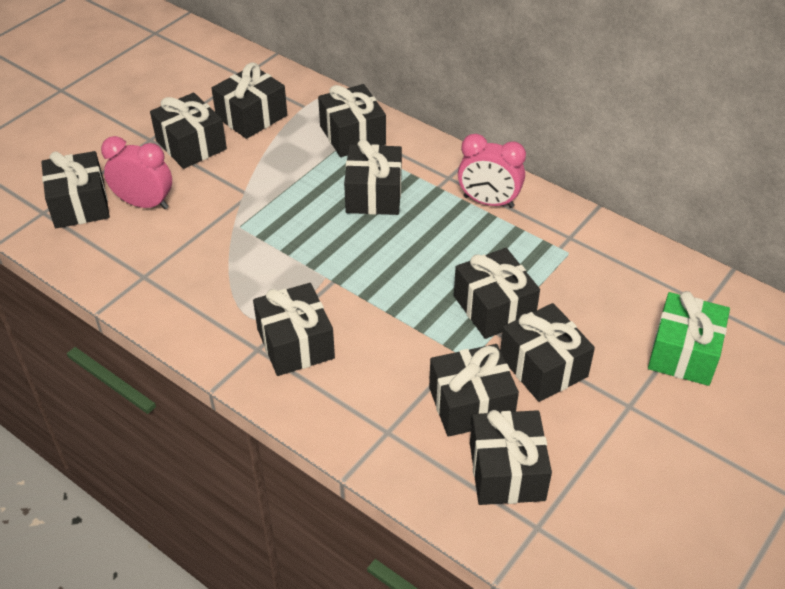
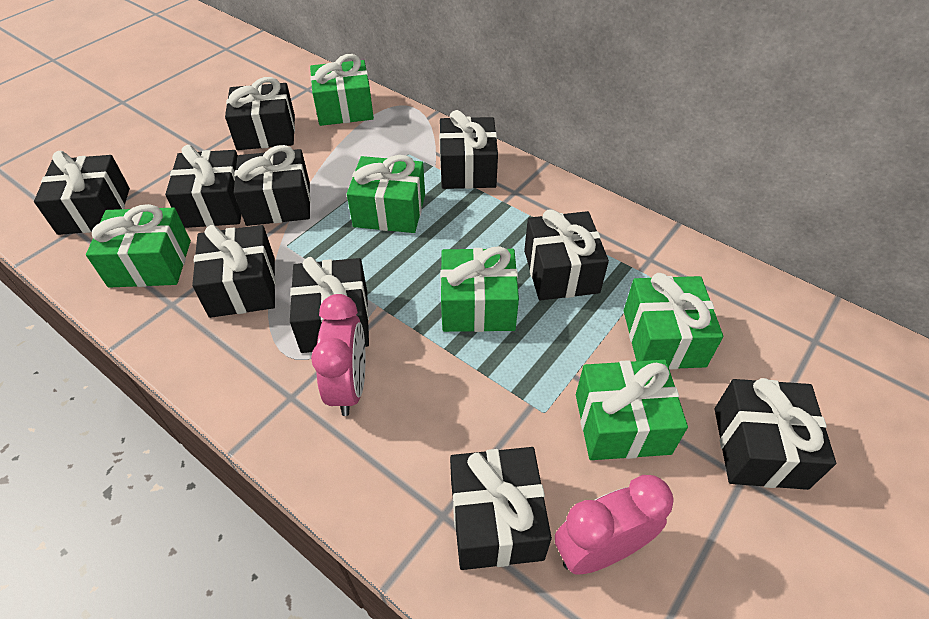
green gift: [648,291,730,386] = 1 -> [86,204,191,288] [310,54,374,126] [347,155,425,233] [440,246,519,332] [576,360,688,460] [624,273,723,370] = 6

